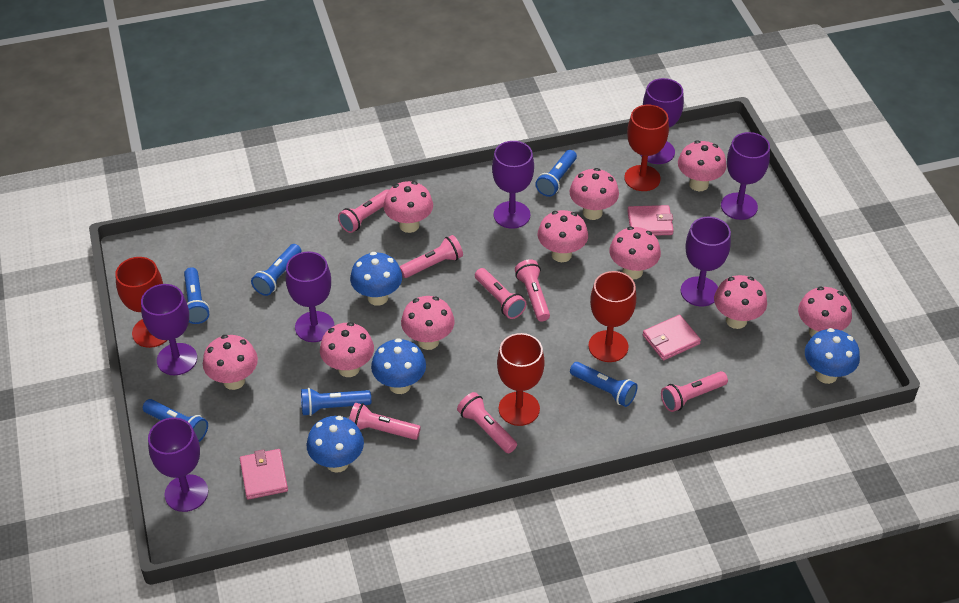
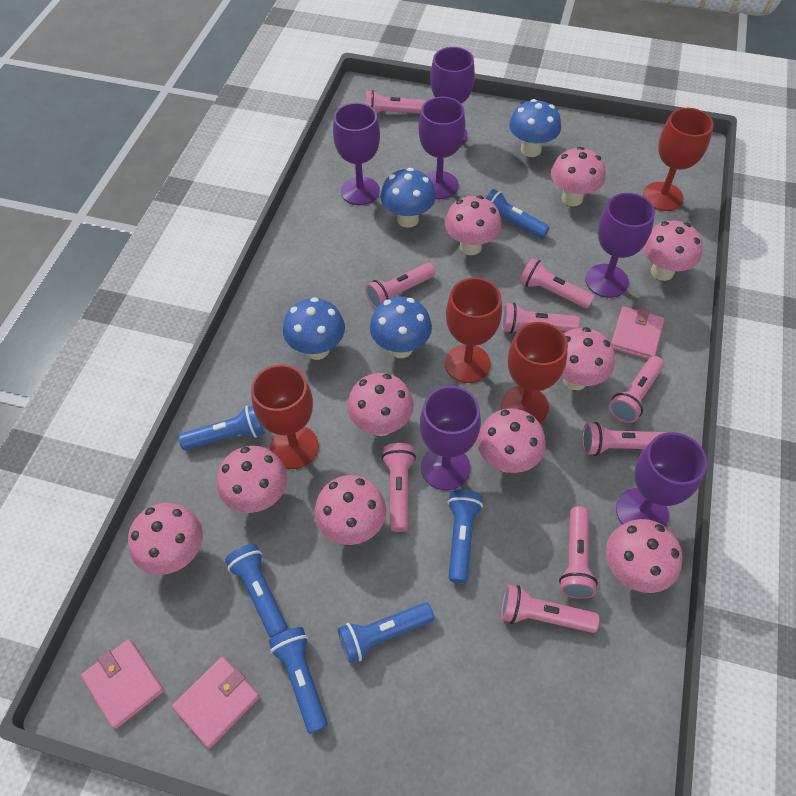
pink flashlight: [338,189,388,233] [349,403,421,440] [400,235,463,278] [457,392,517,453] [475,268,527,319] [515,259,550,322] [661,371,728,412] = 7 -> [365,90,426,114] [365,263,436,309] [382,443,416,532] [501,303,580,333] [501,585,599,633] [520,258,595,309] [559,506,598,599] [582,422,666,456] [609,356,664,423] = 9
purple goblet: [141,284,197,375] [148,417,208,512] [286,251,334,342] [492,141,534,229] [641,78,684,164] [681,217,731,306] [721,132,770,220] = 7 -> [333,103,380,205] [418,97,465,199] [420,386,481,490] [430,47,475,145] [585,193,655,298] [616,432,707,527] = 6

